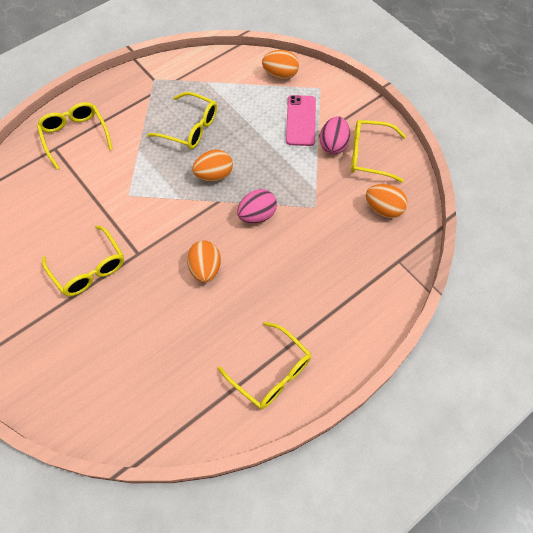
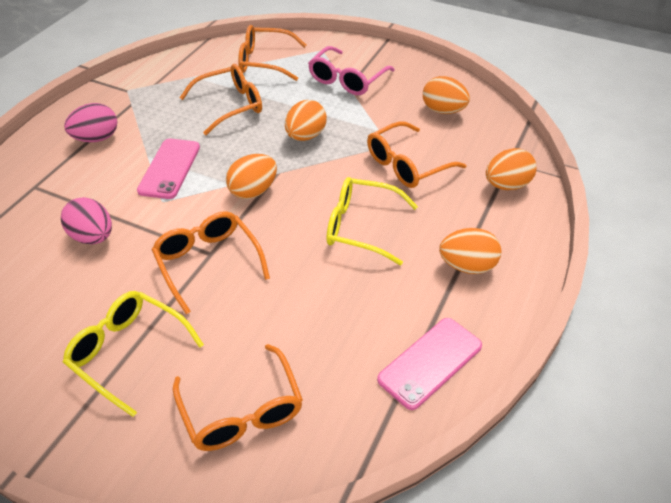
orange egg: [187,240,221,283] [192,150,233,182] [262,50,299,79] [366,184,407,218] = 4 -> [226,154,277,199] [285,100,327,141] [423,76,470,114] [439,228,502,274] [486,148,537,190] = 5
orange glasses: none = 0 -> [152,211,270,314] [173,344,303,451] [180,64,262,135] [238,25,307,81] [367,121,466,188] = 5
pink glasses: none = 0 -> [308,46,395,95] = 1
pink phone: [286,95,316,146] = 1 -> [137,139,200,199] [377,318,482,410] = 2
yellow glasses: [37,102,113,170] [42,225,124,296] [147,92,217,149] [218,322,311,409] [351,120,406,183] = 5 -> [63,291,204,417] [326,177,418,265] = 2

